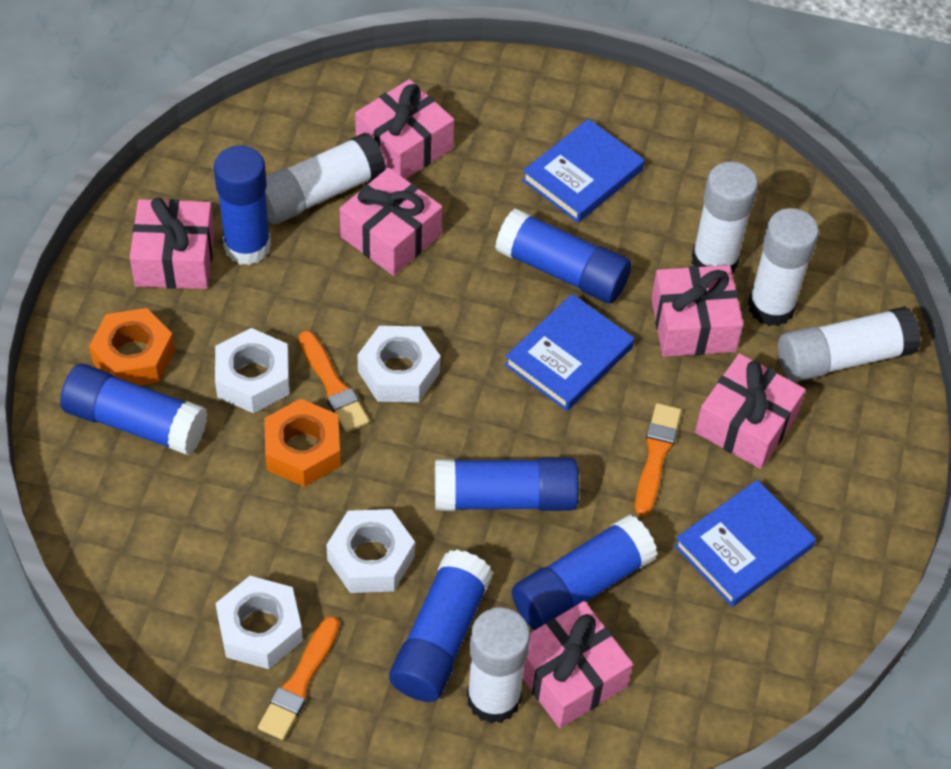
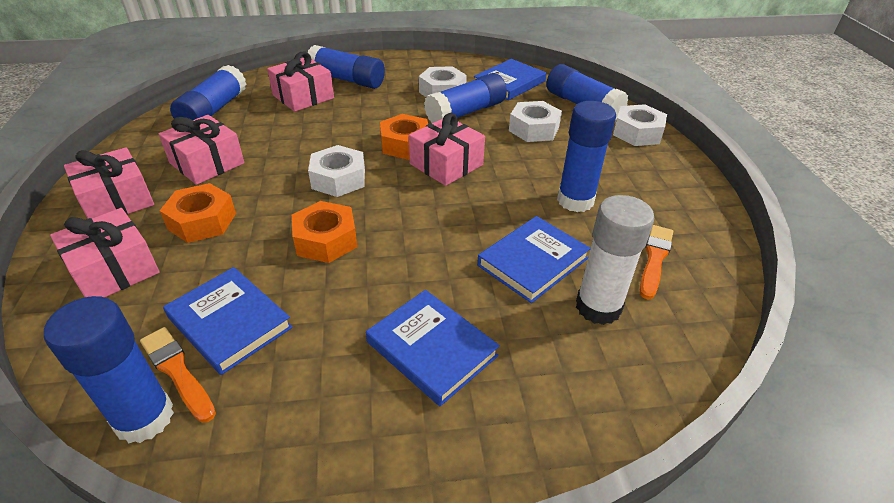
blue book: [505,294,634,411] [522,119,644,223] [674,480,816,607] = 3 -> [163,267,293,375] [366,290,500,406] [474,59,547,100] [477,216,591,303] = 4
orange brush: [258,616,339,740] [299,331,369,432] [635,403,681,516] = 3 -> [140,327,216,423] [640,225,673,300] = 2
orange nut: [89,308,175,386] [264,399,341,487] = 2 -> [160,183,236,243] [292,201,357,263] [380,114,428,160] = 3
pink gift: [130,197,215,289] [340,168,442,276] [355,79,454,179] [522,601,633,728] [651,265,743,357] [695,354,806,469] = 6 -> [50,208,160,297] [64,147,154,219] [159,115,244,185] [267,52,334,112] [409,113,485,186] = 5
white glue stick: [265,133,386,224] [467,607,530,723] [692,161,758,274] [748,208,819,326] [778,306,921,382] = 5 -> [576,195,654,325] = 1

